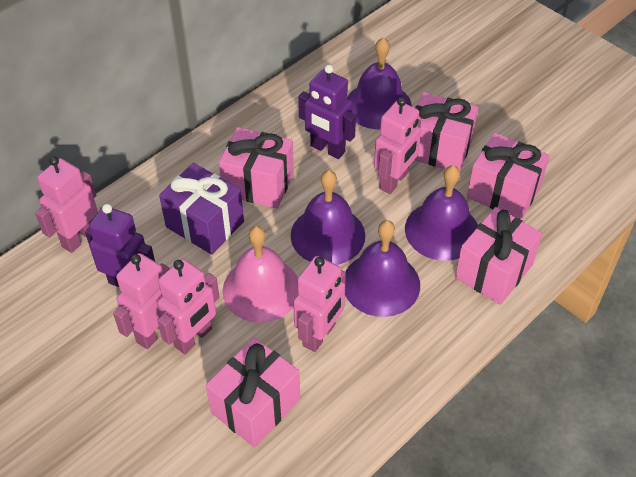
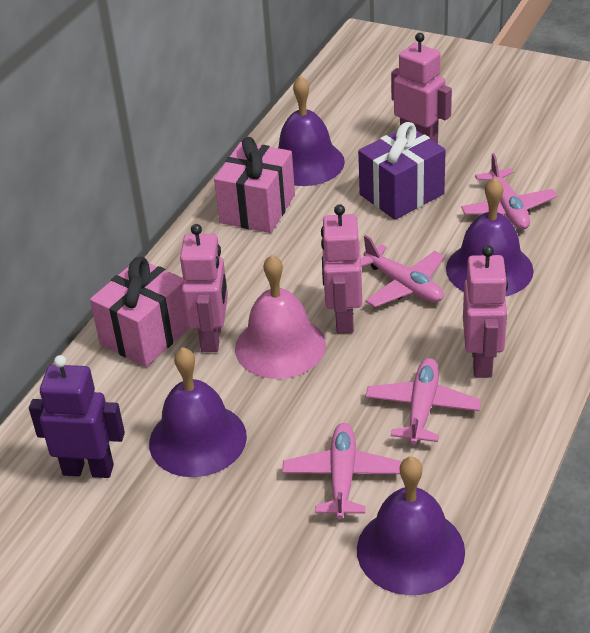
pink gift: [206,338,300,448] [219,127,294,209] [415,92,478,171] [455,207,543,305] [467,133,550,220] = 5 -> [90,257,190,367] [214,137,295,233] = 2
pink plane: none = 0 -> [282,423,402,519] [361,235,445,307] [365,358,481,445] [461,153,557,230] = 4
pink robot: [35,156,98,253] [113,253,170,349] [157,259,220,354] [293,256,346,352] [374,97,421,194] = 5 -> [180,224,228,352] [321,204,362,333] [391,33,452,143] [463,245,508,378] = 4
purple robot: [85,204,155,287] [298,65,356,159] = 2 -> [29,355,125,478] = 1

